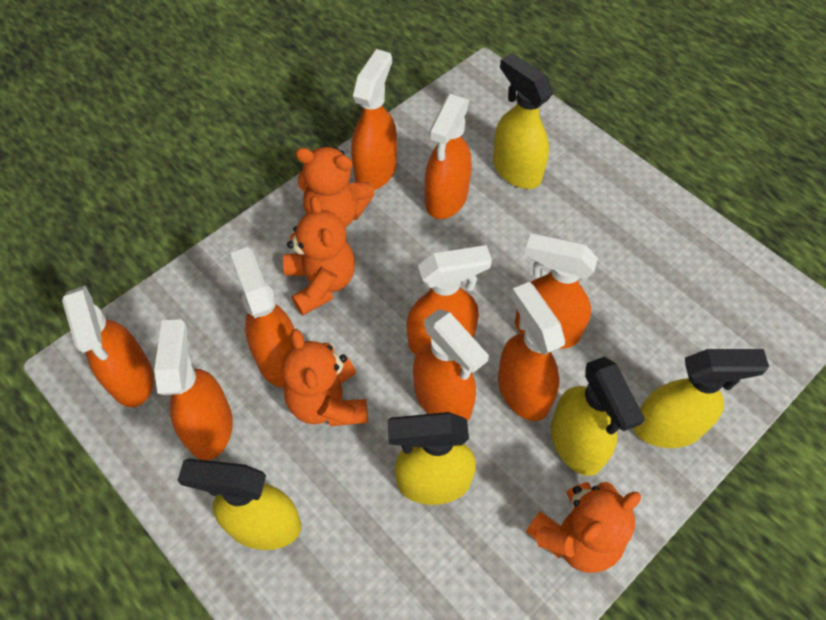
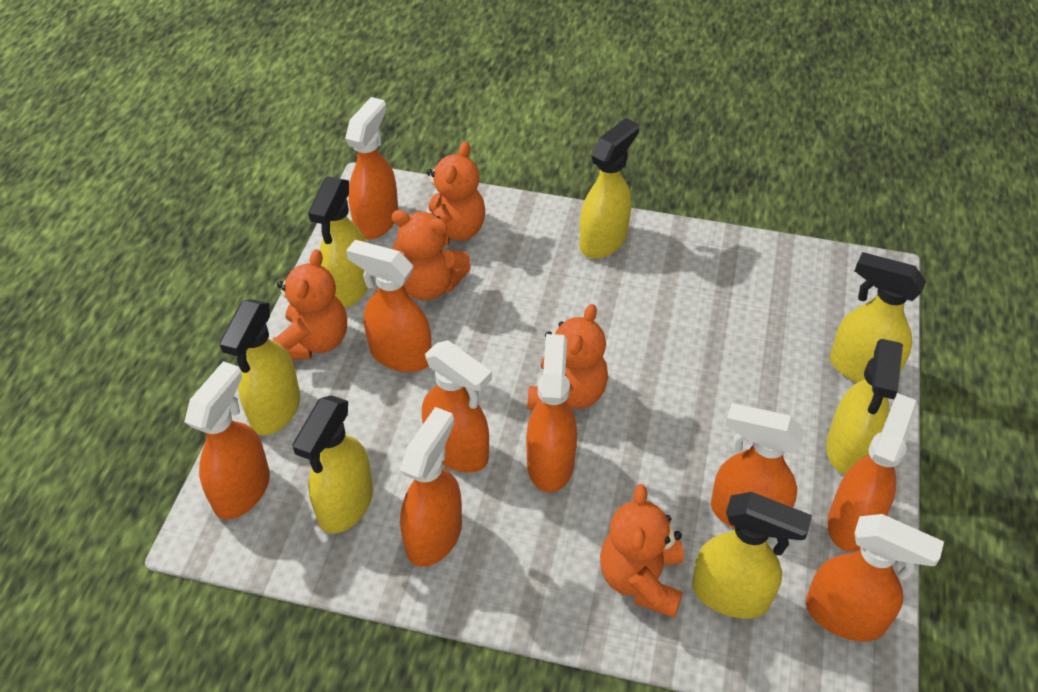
orange teddy bear: [282,329,368,426] [283,196,355,316] [295,147,374,227] [526,482,641,573] = 4 -> [273,249,347,360] [392,210,471,300] [427,142,485,246] [527,304,608,410] [600,484,684,618] = 5
yellow spray bottle: [177,458,301,550] [388,412,476,505] [493,53,553,189] [551,357,645,476] [633,349,769,448] = 5 -> [219,299,300,435] [292,395,373,534] [308,176,368,308] [579,118,639,259] [692,492,812,619] [826,339,903,475] [830,252,926,383] = 7

